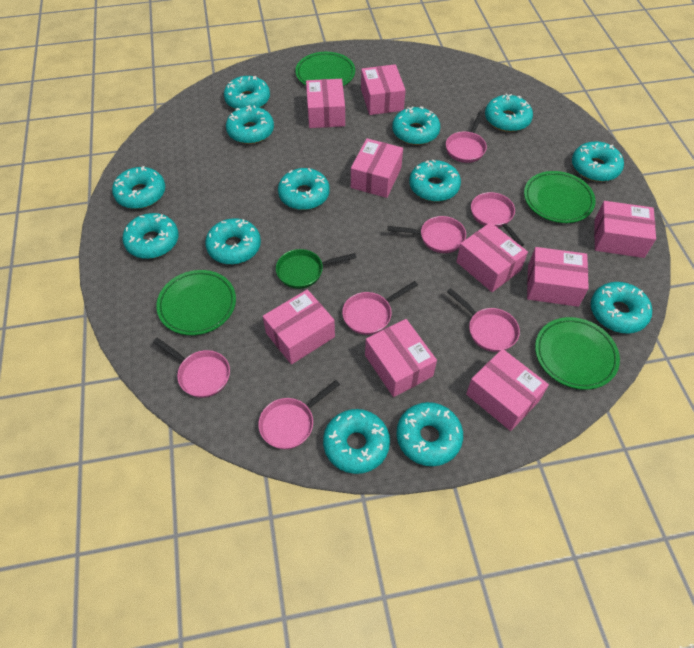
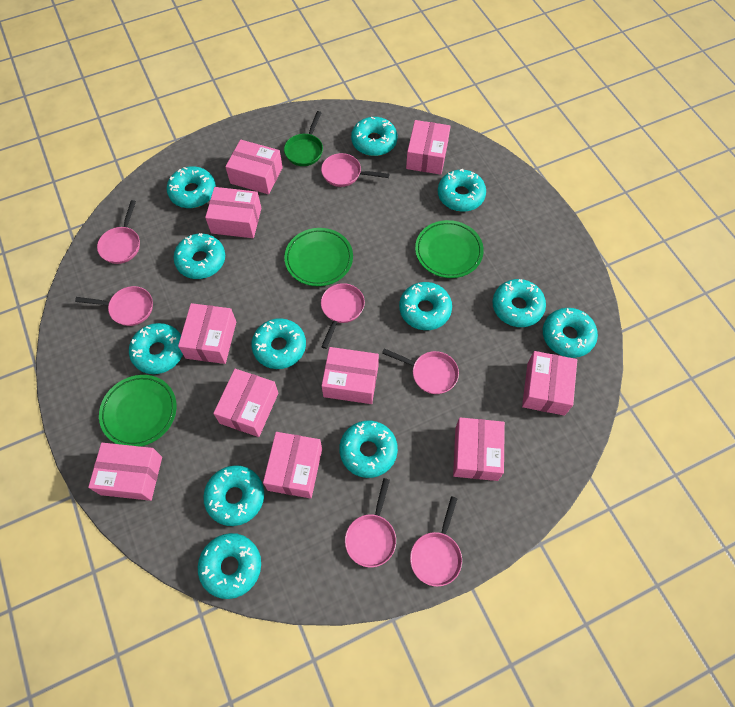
green plate: [156,270,236,335] [295,52,355,86] [524,171,596,223] [535,317,620,390] = 4 -> [99,375,177,447] [284,228,353,286] [415,220,484,278] = 3
pink box: [263,289,335,364] [306,79,345,128] [351,138,403,198] [361,64,406,115] [365,319,437,397] [456,222,528,292] [466,349,549,431] [527,247,589,307] [594,201,656,258] = 9 -> [88,443,162,501] [178,303,236,364] [205,187,261,238] [213,369,278,437] [225,140,283,194] [263,432,322,499] [322,347,379,404] [406,120,451,175] [453,417,505,481] [522,351,577,416] = 10
turquoise donut: [112,166,165,209] [123,213,179,259] [205,218,261,265] [224,76,270,109] [226,105,274,144] [278,168,330,210] [323,409,390,474] [392,106,440,145] [396,402,463,466] [409,159,461,202] [485,94,533,132] [572,141,624,182] [591,282,652,334] = 13 -> [129,323,183,374] [167,166,216,208] [174,233,225,279] [198,533,261,599] [203,465,264,526] [251,318,306,369] [339,421,398,478] [351,117,397,156] [399,282,452,330] [438,169,486,212] [492,279,546,327] [543,308,598,358] = 12

